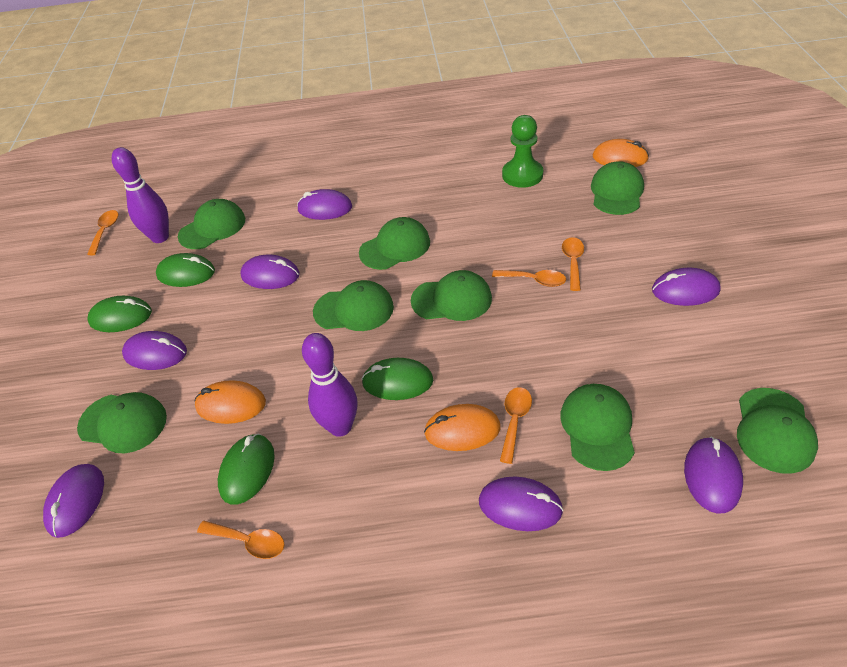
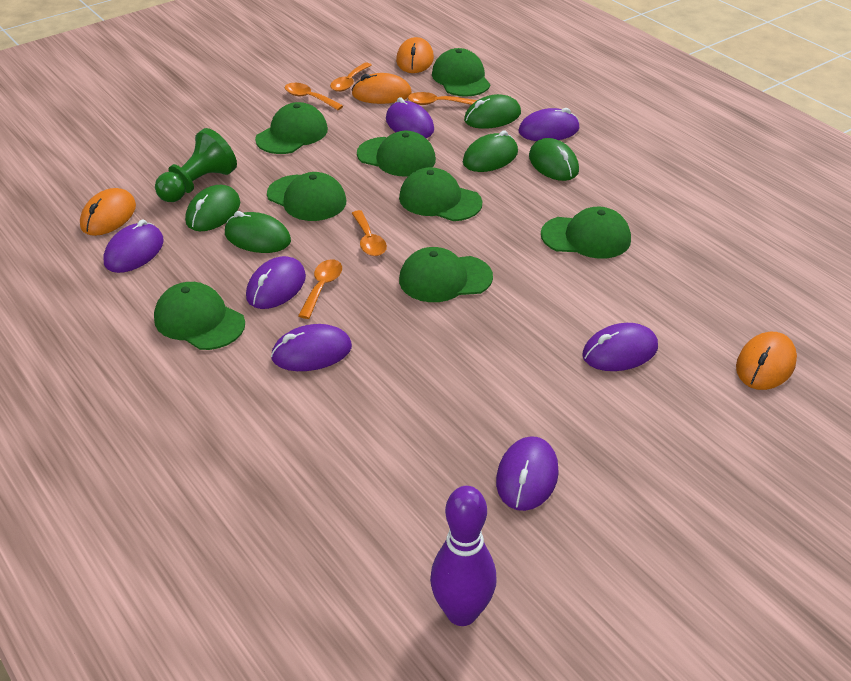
green mouse: [87,296,152,332] [156,253,215,287] [218,433,275,505] [361,358,433,400] = 4 -> [185,185,240,231] [225,211,291,253] [463,130,518,172] [464,94,521,129] [529,138,579,181] = 5
orange mouse: [195,380,266,424] [424,404,501,451] [593,139,649,167] = 3 -> [80,188,136,236] [351,73,412,104] [396,37,434,73] [736,332,797,390] = 4
purple bowling pin: [112,147,169,243] [302,333,357,437] = 2 -> [430,486,497,626] = 1

